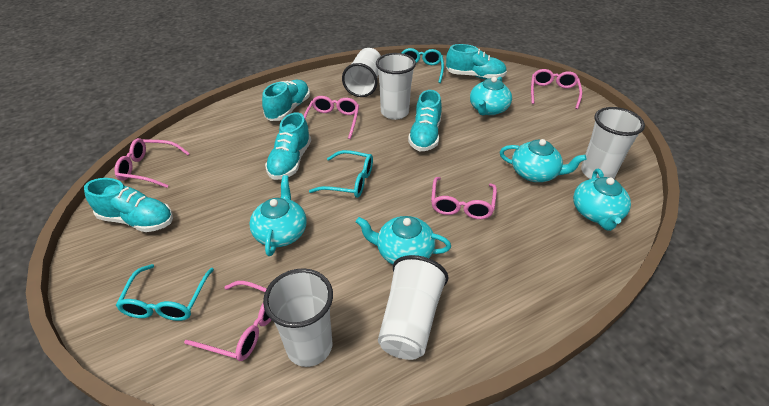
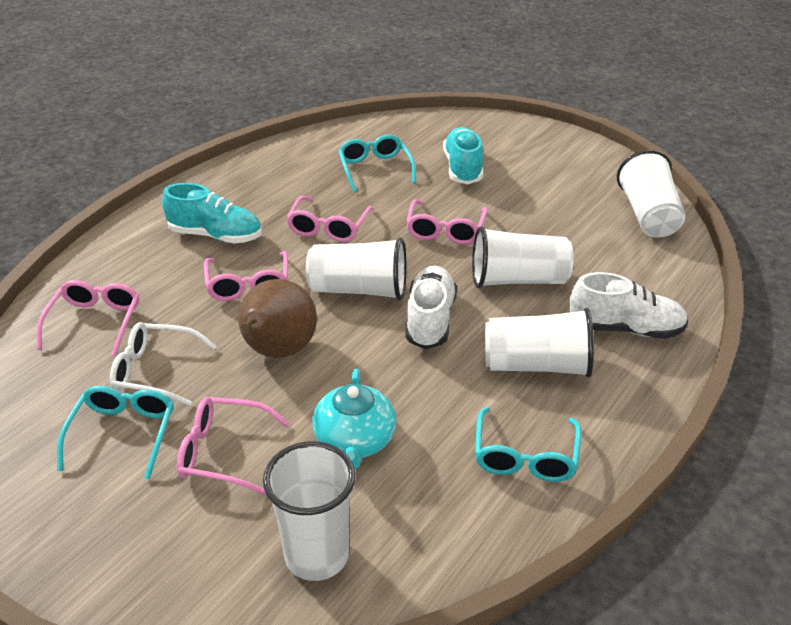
brown pear: none = 0 -> [238,279,317,358] = 1
turquoise shoe: [84,178,173,232] [262,80,310,121] [265,112,311,180] [408,90,442,151] [446,44,507,79] = 5 -> [162,183,262,244] [443,127,483,184] = 2
turquoise teapot: [249,175,307,256] [356,216,451,264] [470,77,512,115] [500,139,587,182] [573,169,631,231] = 5 -> [312,369,396,469] = 1
white glasses: none = 0 -> [110,322,217,406] = 1
white shoe: none = 0 -> [405,266,457,349] [569,272,688,339] = 2

